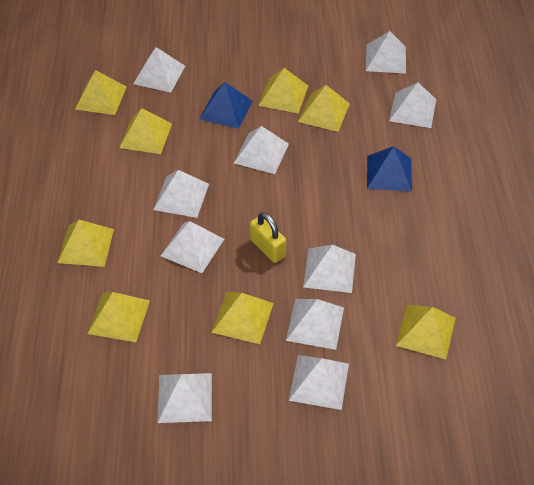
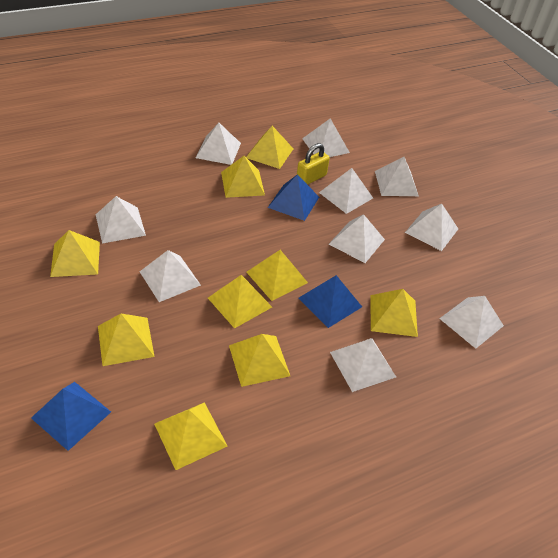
blue pyramid: [199,82,253,129] [367,146,412,192] = 2 -> [31,382,111,451] [268,174,319,221] [299,275,362,328] = 3
yellow pyramid: [57,220,114,267] [75,70,127,115] [87,292,150,342] [119,108,172,154] [211,292,274,344] [258,68,308,114] [298,85,350,132] [396,305,456,359] = 8 -> [50,230,100,277] [98,314,155,366] [154,402,228,470] [208,275,272,329] [221,156,265,198] [229,334,290,387] [246,126,293,169] [247,250,308,301] [371,289,418,337] = 9

